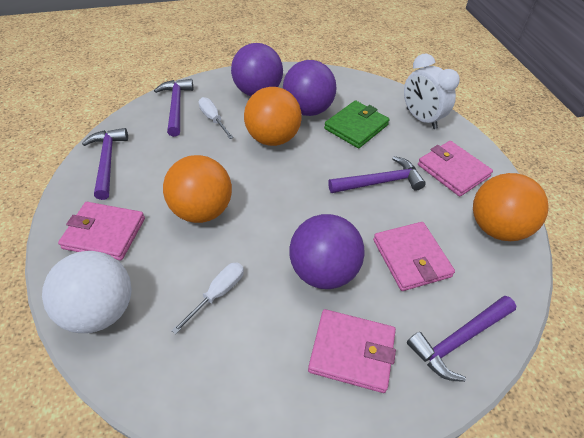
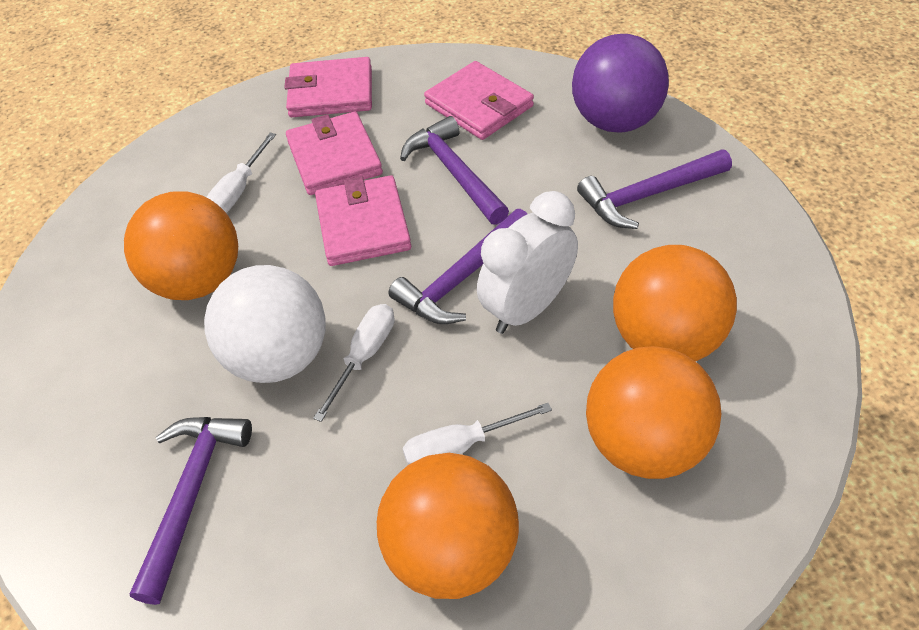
green wallet: [324,100,390,148] = 1 -> none = 0
orange ball: [163,155,232,223] [244,87,302,146] [473,173,549,241] = 3 -> [124,191,238,300] [377,453,519,599] [586,346,721,479] [613,245,737,361] = 4
purple ball: [231,43,283,96] [283,60,337,116] [289,214,364,289] = 3 -> [572,34,669,133] = 1
white screwdriver: [171,262,244,334] [198,97,234,139] = 2 -> [207,133,276,213] [313,304,394,422] [402,403,552,465] = 3

